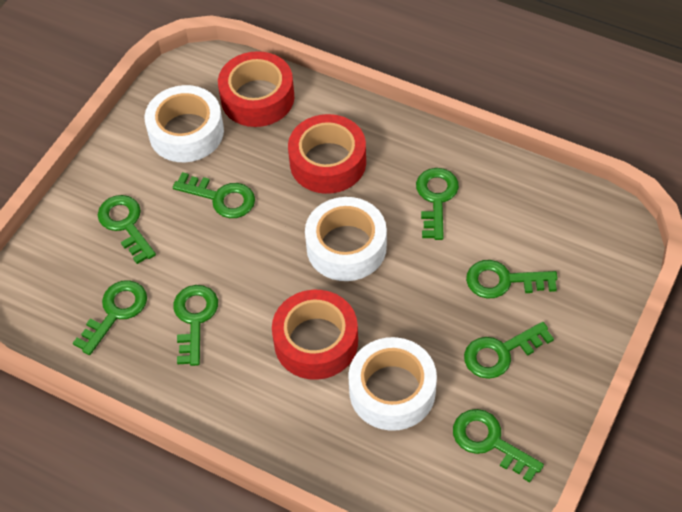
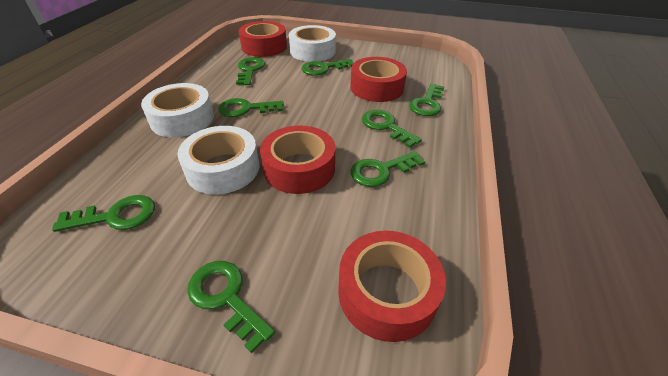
red tape: [218,51,294,127] [272,290,358,380] [288,114,366,194] = 3 -> [239,21,287,57] [260,126,335,194] [338,231,446,342] [350,57,407,102] = 4

